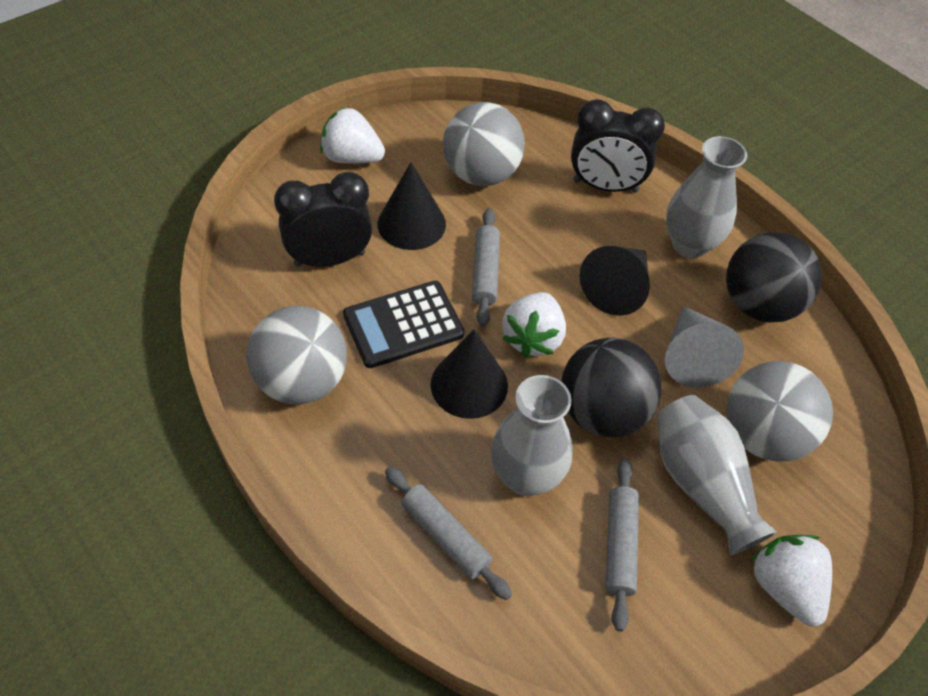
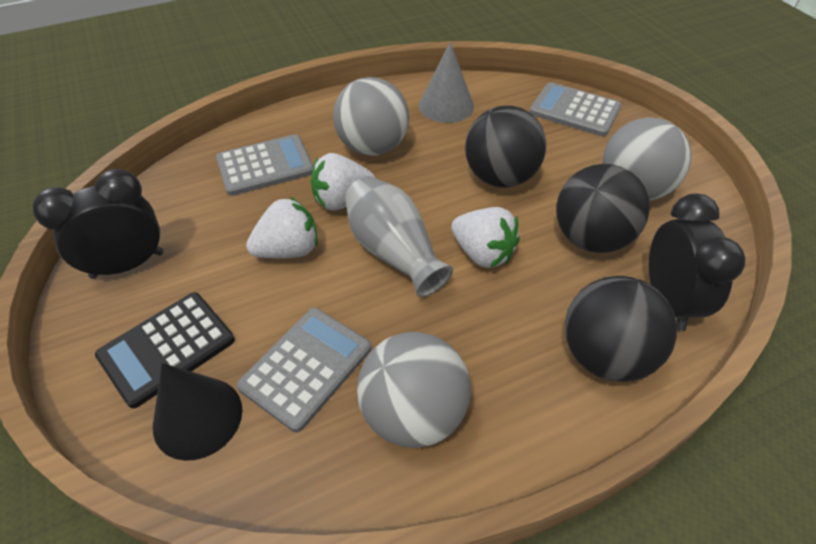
black ball: [561,338,662,437] [726,232,822,323] = 2 -> [465,105,546,188] [556,164,650,253] [565,276,677,382] = 3
black cone: [378,162,446,250] [431,329,508,419] [579,246,650,316] = 3 -> [153,363,242,461] = 1
grey calculator: none = 0 -> [216,134,313,196] [237,308,371,432] [530,82,622,137] = 3
grey rolling pin: [385,467,512,600] [472,208,500,327] [605,458,639,632] = 3 -> none = 0
grey vase: [491,375,573,496] [657,395,777,555] [666,136,747,258] = 3 -> [345,176,453,297] = 1

